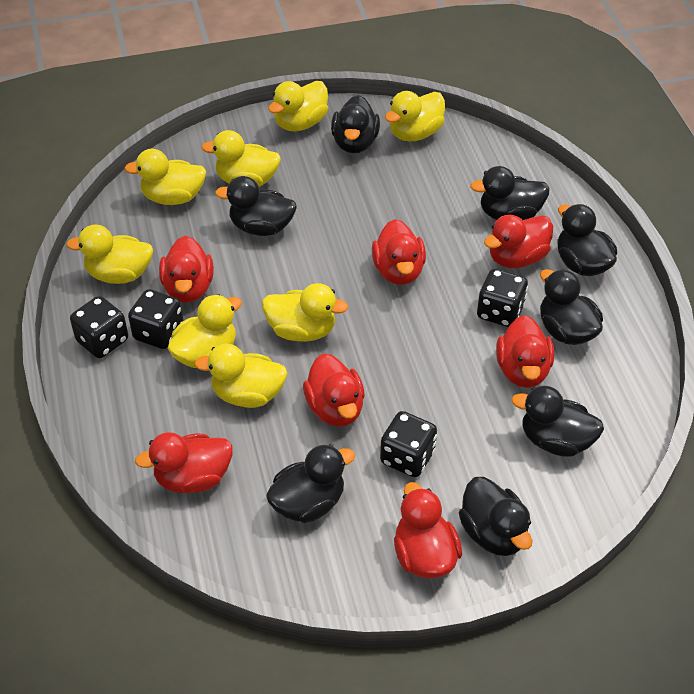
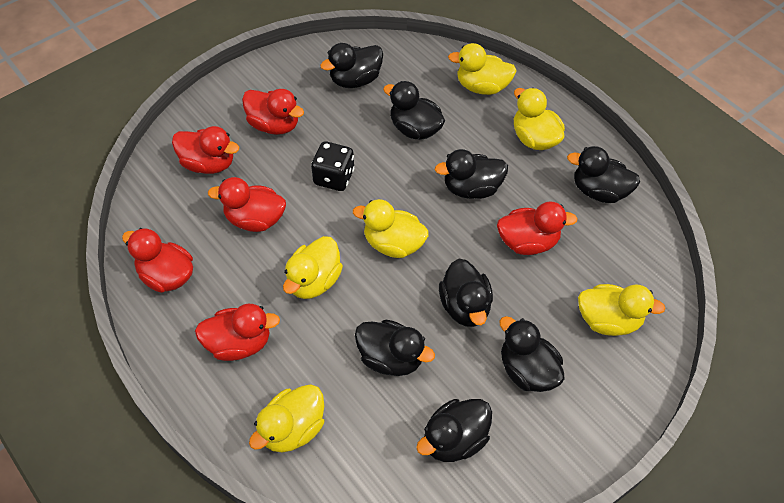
black dice: [70,296,128,358] [128,289,184,349] [380,411,437,477] [477,269,528,327] = 4 -> [311,141,354,191] = 1
red duck: [135,432,233,493] [159,236,214,303] [303,354,365,427] [372,219,426,285] [394,482,462,578] [484,215,553,268] [496,315,554,388] = 7 -> [122,228,193,293] [172,126,239,174] [195,304,280,361] [208,177,286,232] [242,89,304,135] [497,202,578,255] = 6
yellow duck: [66,225,153,284] [124,149,206,205] [168,294,242,368] [194,344,288,408] [201,130,281,187] [262,283,348,342] [268,81,328,131] [385,91,445,142] = 8 -> [249,385,324,453] [283,236,343,299] [353,199,429,258] [448,43,517,95] [514,88,565,150] [578,284,666,336] = 6

